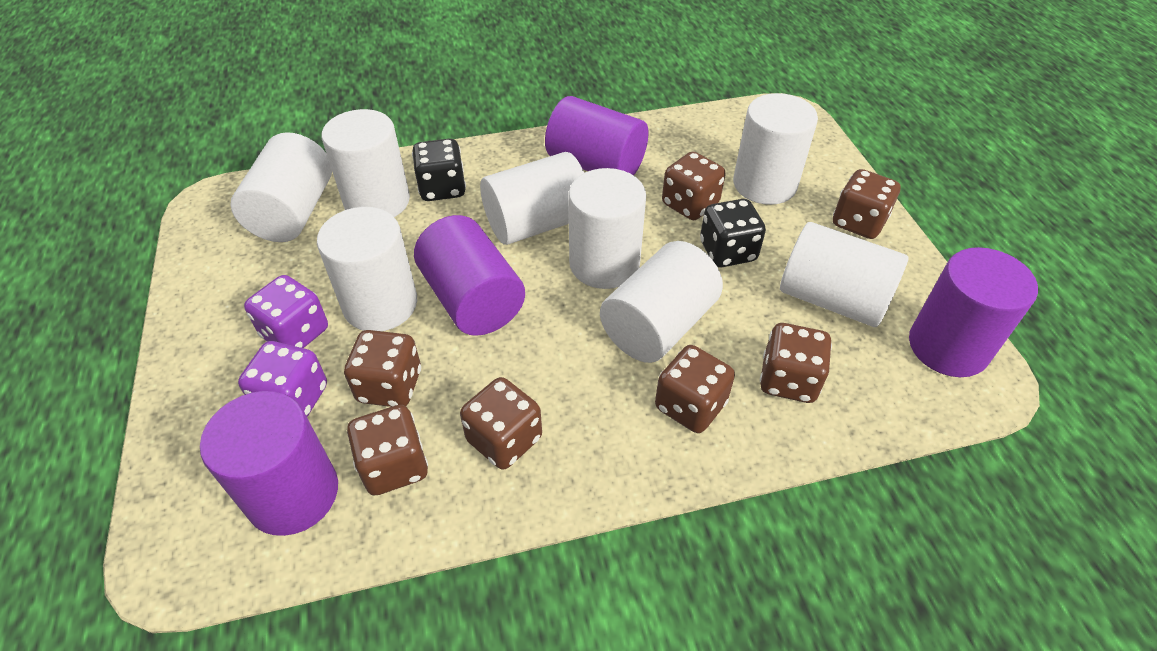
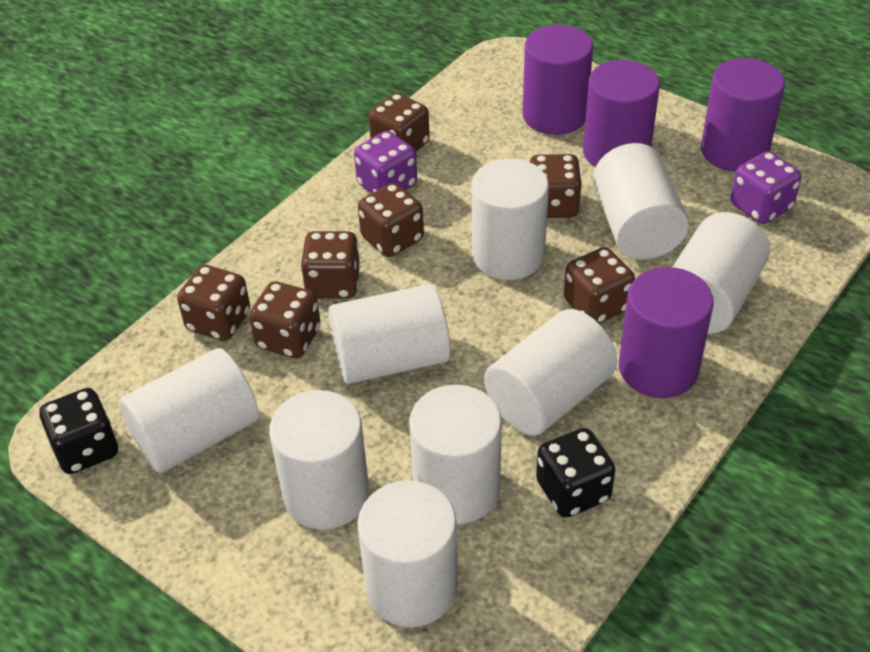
white cylinder: [231,132,332,242] [317,207,417,331] [322,109,410,217] [480,152,584,245] [568,168,646,289] [600,241,723,363] [733,93,818,205] [780,222,908,327] = 8 -> [119,348,259,473] [269,390,369,530] [328,284,450,384] [357,480,458,627] [409,385,502,524] [472,159,549,280] [484,309,617,436] [593,143,689,259] [673,212,770,334] = 9

